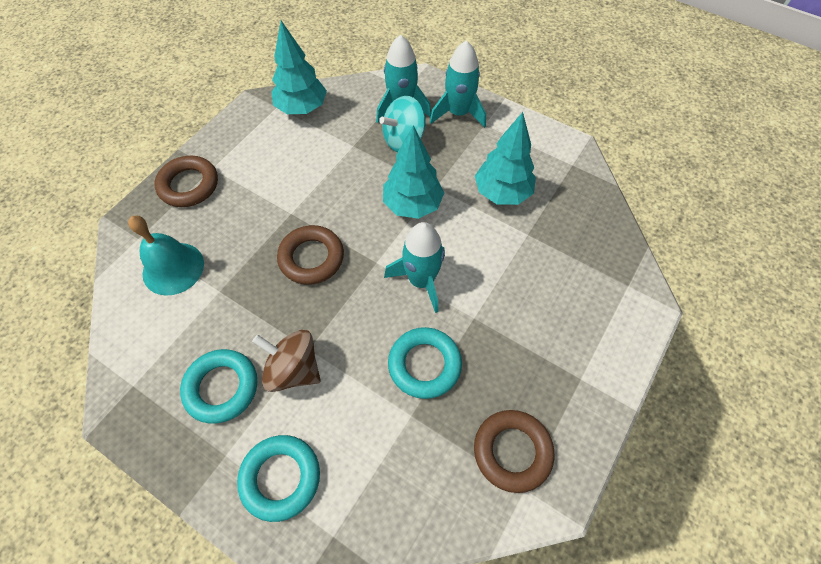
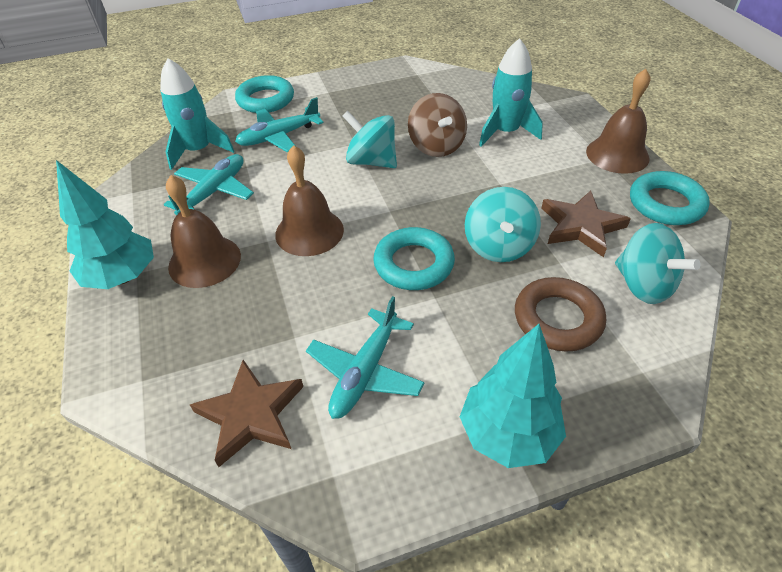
brown bell: none = 0 -> [166,175,241,288] [275,145,344,256] [586,69,650,174] = 3
brown ring: [154,156,218,207] [277,225,344,285] [474,410,554,493] = 3 -> [515,277,606,352] = 1
brown star: none = 0 -> [190,360,303,467] [541,191,631,257] = 2
turquoise bell: [128,216,204,296] = 1 -> none = 0
turquoise plane: none = 0 -> [164,154,254,215] [235,97,323,153] [306,296,425,419] = 3
turquoise rocket: [376,35,431,123] [384,222,445,313] [430,40,486,128] = 3 -> [160,58,234,170] [479,38,543,146] = 2
turquoise spinning top: [379,96,426,152] = 1 -> [343,111,397,168] [465,187,541,262] [615,223,701,304] = 3
turquoise tree: [272,21,327,114] [383,125,444,219] [475,112,536,205] = 3 -> [56,160,154,289] [460,324,566,468] = 2

